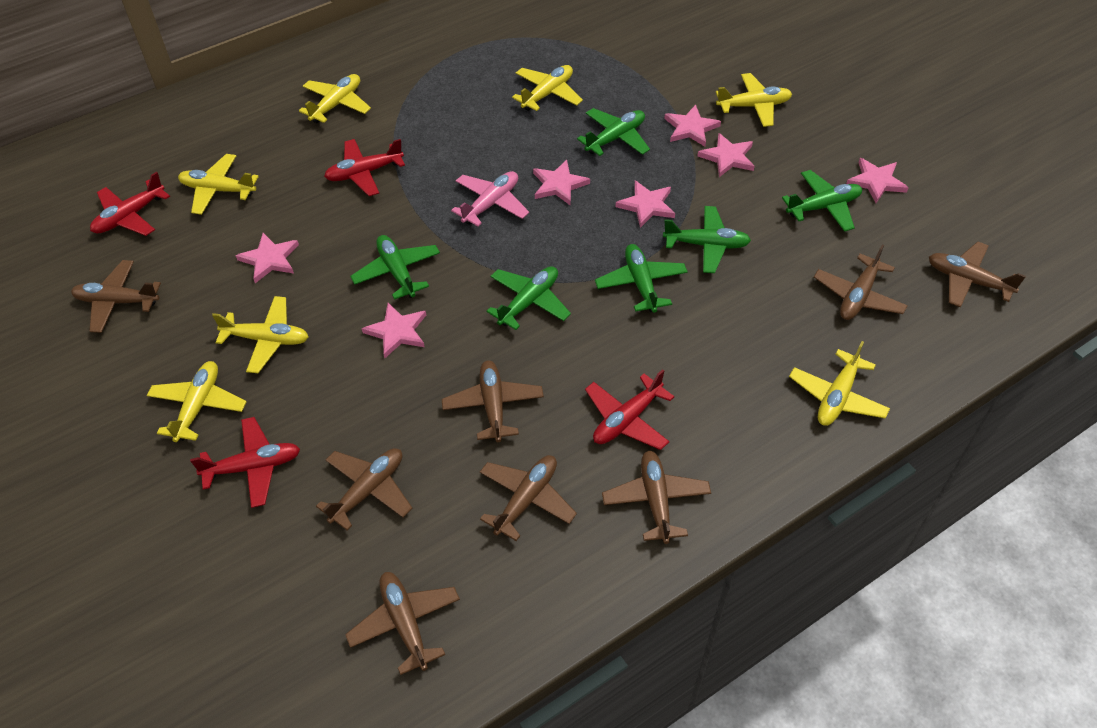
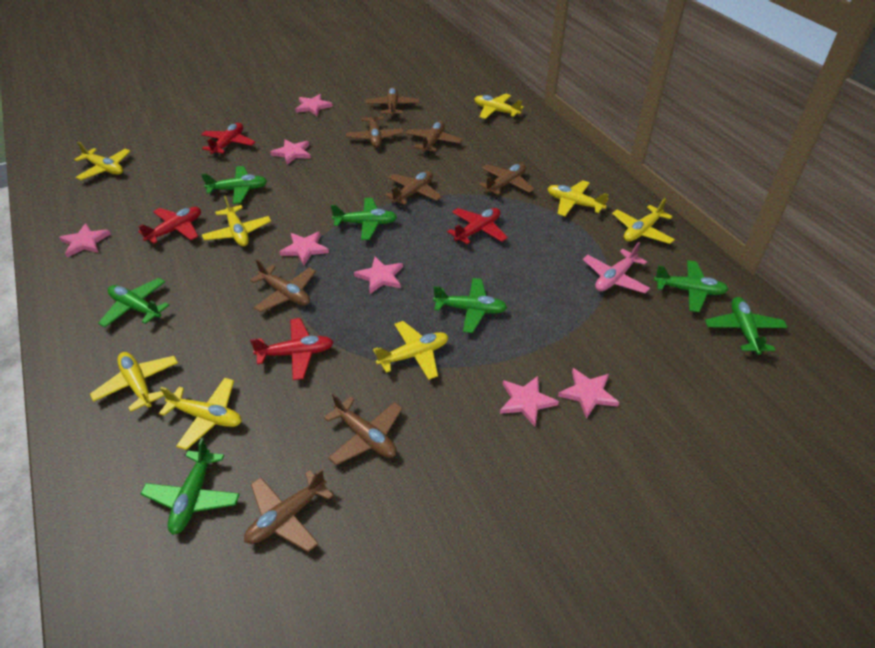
green plane: [350,235,440,300] [487,266,571,330] [577,108,650,156] [595,244,688,313] [663,206,751,273] [782,170,862,232] = 6 -> [98,278,169,327] [141,438,240,535] [201,166,267,204] [331,198,397,240] [433,278,507,333] [654,260,729,312] [705,297,787,355] = 7
yellow plane: [147,361,247,442] [178,154,259,215] [212,296,309,373] [299,74,371,123] [512,65,583,111] [716,73,792,127] [789,341,890,426] = 7 -> [74,142,131,180] [90,352,178,412] [159,378,242,450] [202,196,271,246] [373,321,448,380] [475,93,524,119] [547,180,609,216] [612,198,675,244] = 8

